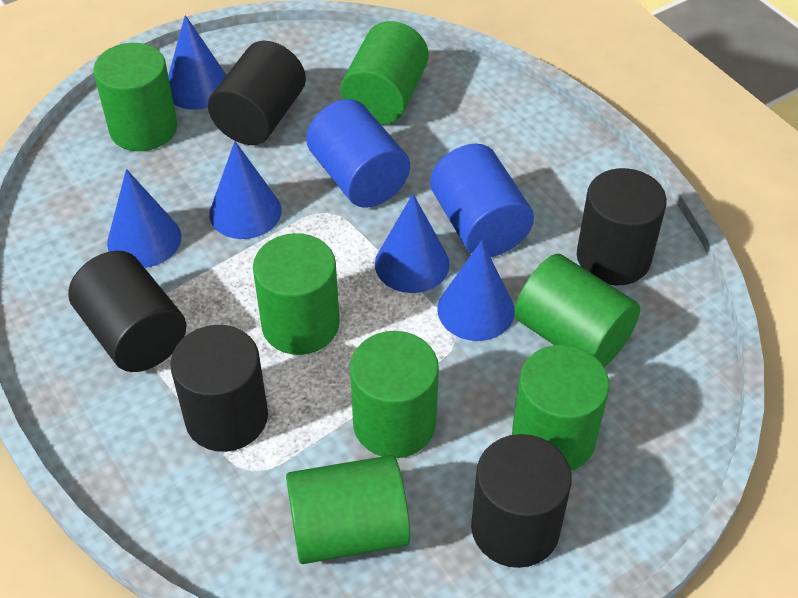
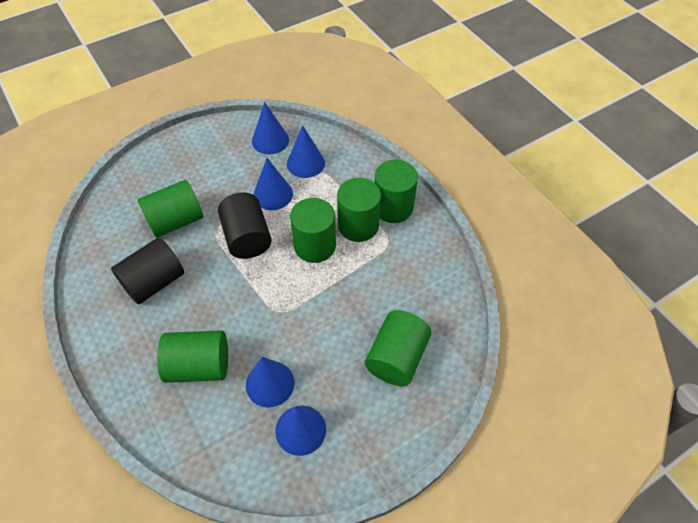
black cylinder: [68,251,186,372] [170,325,268,452] [208,41,306,145] [471,434,572,568] [577,168,667,285] = 5 -> [111,238,184,305] [218,192,272,259] = 2
blue cylinder: [306,99,410,208] [430,144,534,257] = 2 -> none = 0
green cylinder: [93,43,178,151] [253,233,340,355] [286,455,410,564] [340,21,429,125] [350,331,439,458] [512,345,609,471] [515,254,640,367] = 7 -> [138,180,203,238] [157,331,228,383] [290,198,336,263] [337,178,381,242] [365,310,431,386] [375,160,418,223] = 6

